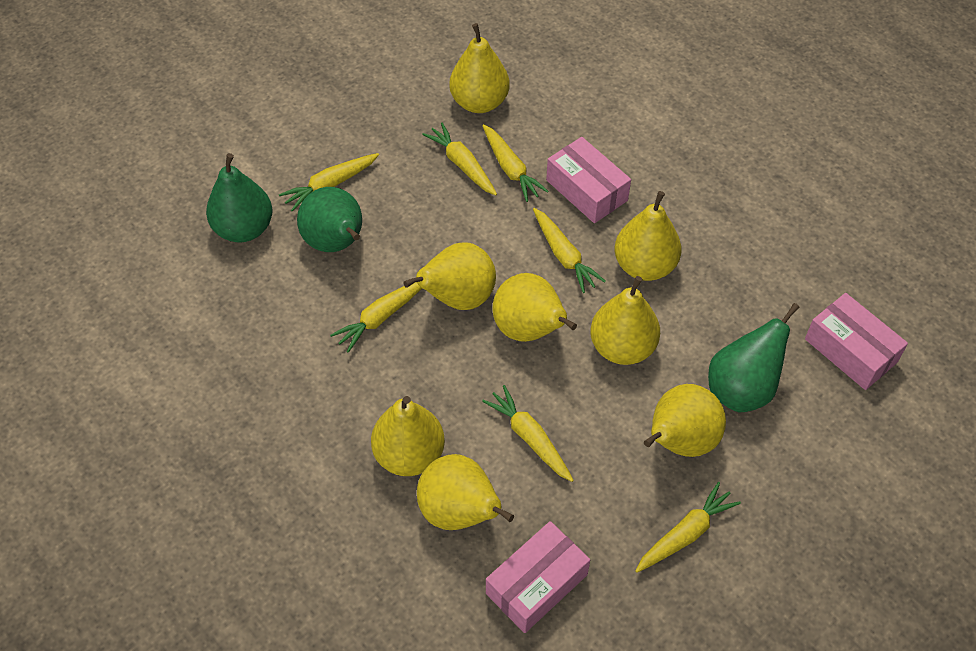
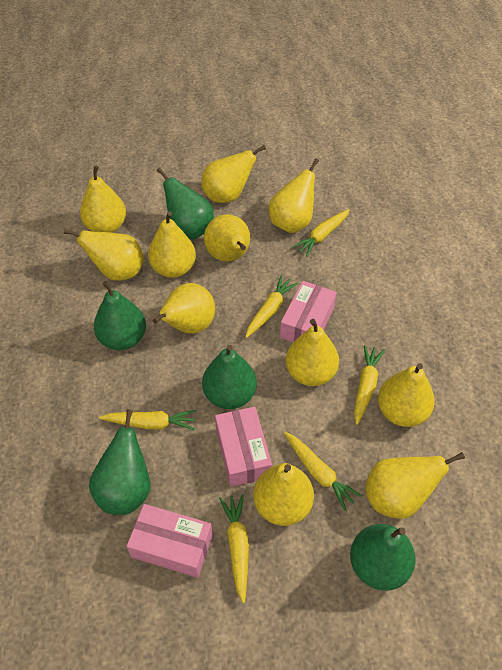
green pear: [206,153,273,242] [297,187,362,252] [708,303,799,412] = 3 -> [89,409,151,515] [94,281,146,350] [157,168,214,240] [202,345,257,409] [350,524,415,591] = 5
yellow carrot: [279,153,379,212] [330,282,422,353] [422,123,497,195] [482,124,549,202] [482,385,574,482] [533,208,606,293] [635,482,741,573] = 7 -> [99,410,196,430] [219,494,249,603] [245,275,298,338] [284,432,362,511] [293,209,350,256] [354,345,385,425] = 6
yellow pear: [371,396,445,476] [403,242,496,310] [417,454,514,530] [449,23,510,113] [492,273,577,342] [590,276,660,365] [615,191,681,281] [644,384,726,457] = 8 -> [64,229,144,281] [80,166,126,233] [148,211,196,278] [153,283,215,334] [201,145,266,203] [204,214,250,262] [253,463,314,526] [269,159,319,233] [285,319,339,386] [365,452,465,519] [378,363,435,427] = 11

